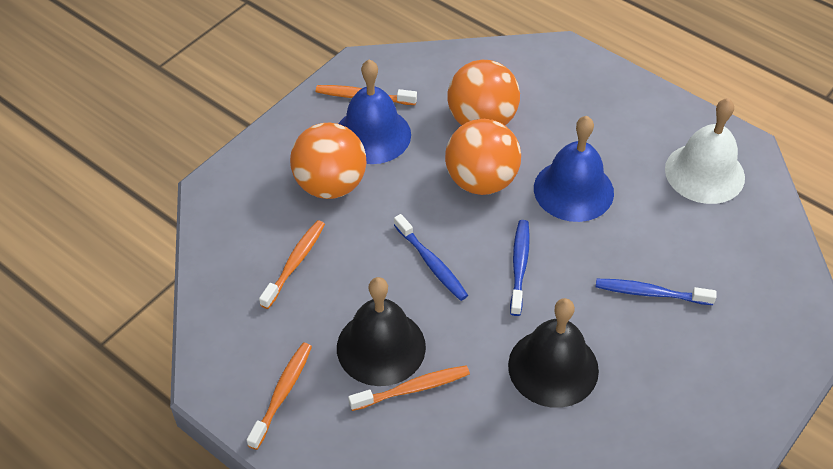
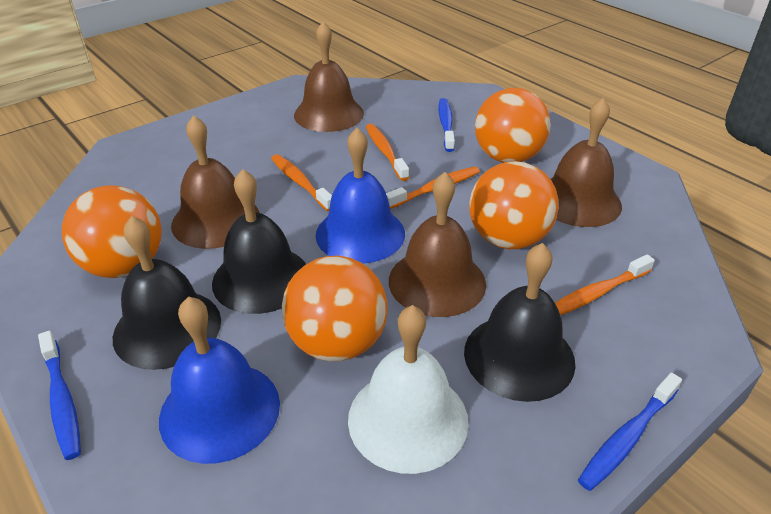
black bell: [337,277,426,386] [508,298,599,408] = 2 -> [113,216,221,370] [212,169,306,314] [464,243,576,402] = 3
brown bell: none = 0 -> [171,115,260,249] [294,22,364,132] [389,172,486,317] [551,98,622,227] = 4
orange ball: [290,122,367,199] [445,119,521,195] [448,60,520,125] = 3 -> [62,185,162,278] [282,256,388,361] [469,161,558,249] [475,88,551,163] = 4

